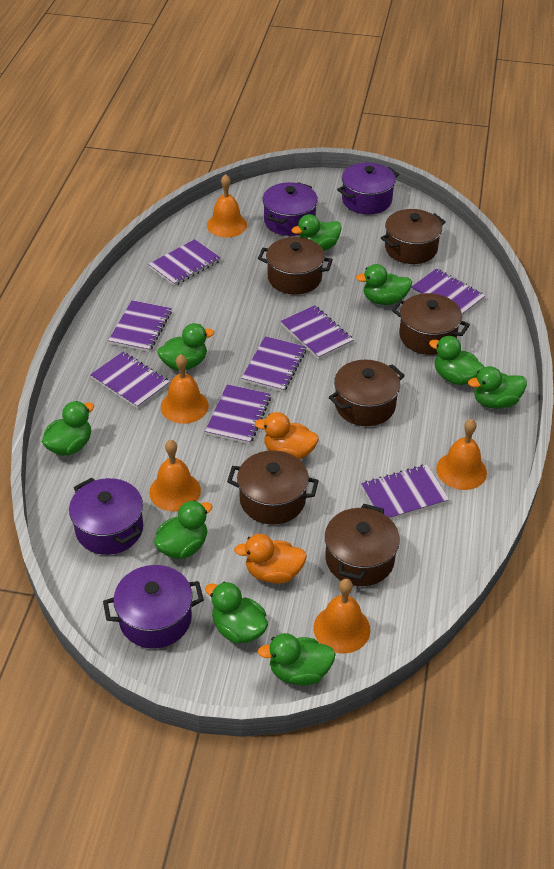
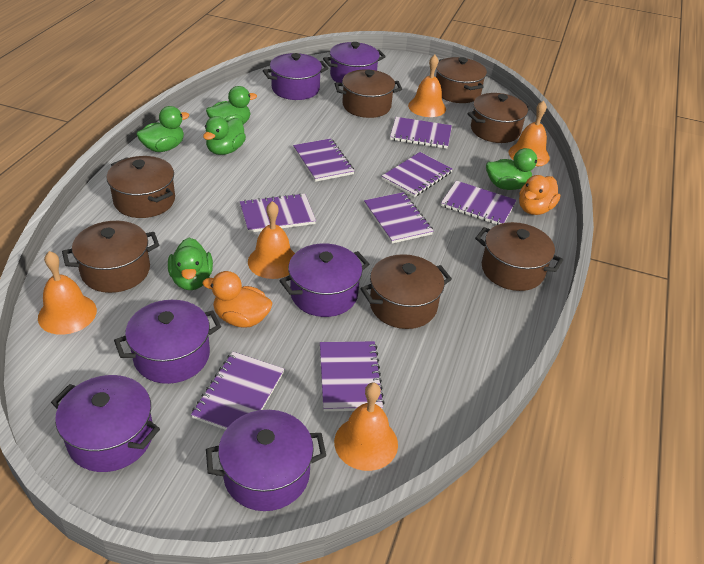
brown pot: [227,450,319,525] [258,237,333,294] [325,504,400,586] [329,360,405,426] [381,209,445,264] [392,293,470,355] = 6 -> [62,221,159,293] [107,156,175,218] [335,69,402,118] [360,254,452,329] [436,57,487,103] [467,93,531,143] [475,222,563,291] = 7
green duck: [42,401,94,456] [154,500,213,559] [157,323,214,371] [205,582,268,644] [258,633,336,685] [291,214,342,251] [356,264,412,305] [429,336,484,385] [468,366,527,409] = 9 -> [136,106,189,152] [168,238,213,290] [203,116,246,155] [206,86,257,125] [486,148,545,190] = 5
purple pot: [69,477,143,555] [103,565,204,649] [262,182,318,236] [337,163,399,215] = 4 -> [51,375,160,472] [114,300,221,384] [206,410,326,511] [263,53,329,100] [279,243,369,317] [323,42,386,83] = 6

